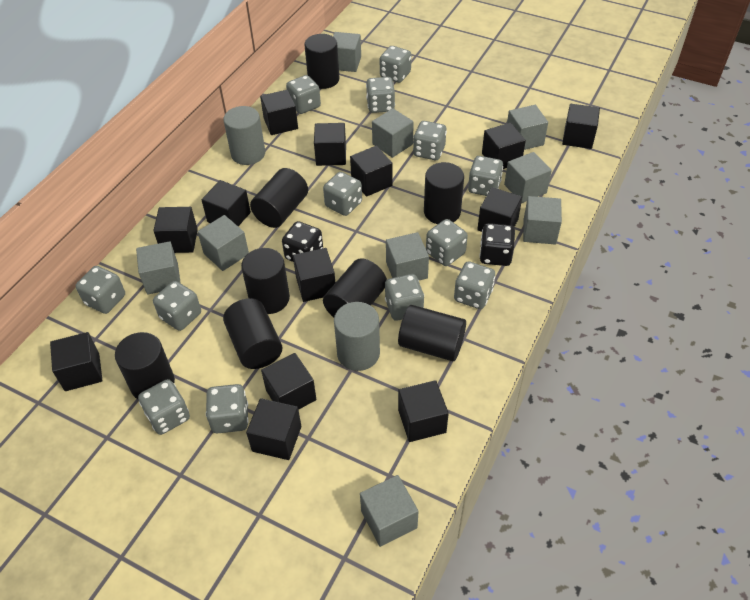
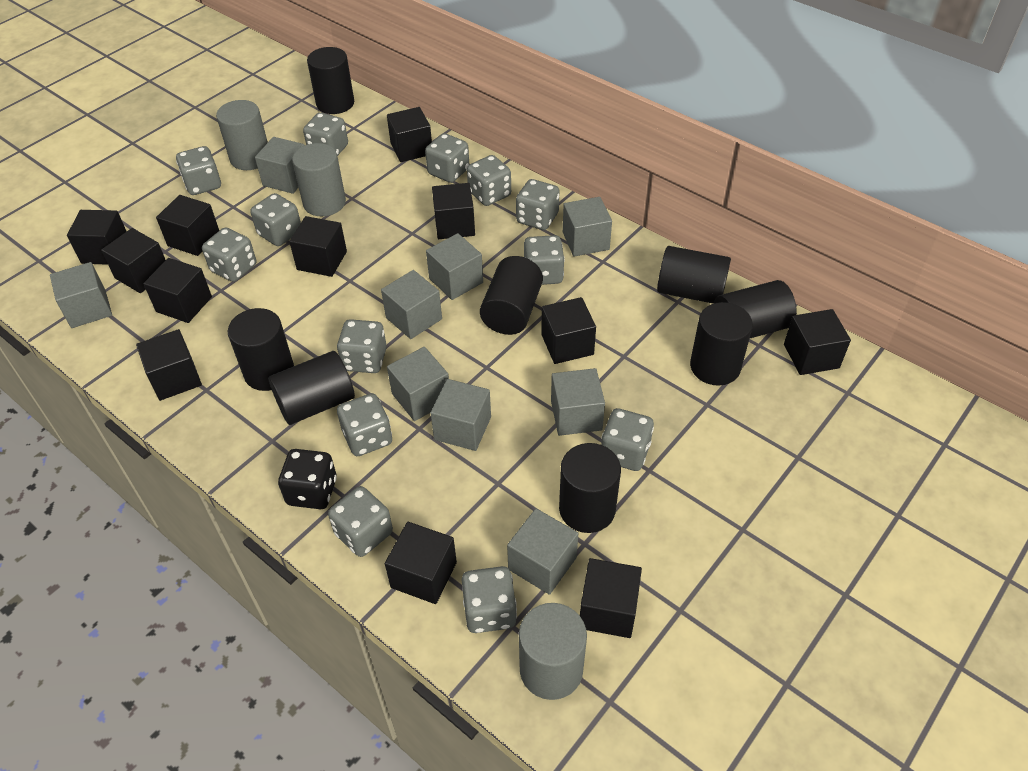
black cube: [50,332,102,391] [153,207,198,253] [201,180,251,226] [246,398,301,460] [260,90,298,135] [261,353,316,410] [293,248,335,302] [314,123,346,166] [350,146,392,197] [398,380,449,442] [477,187,522,232] [482,123,526,169] [562,104,600,149] = 13 -> [67,210,127,265] [101,228,165,293] [136,329,202,401] [143,258,212,323] [156,195,219,256] [289,216,347,277] [385,522,457,604] [387,107,432,162] [432,183,475,239] [541,297,596,364] [580,558,642,638] [784,309,851,375] = 12
black dice: [282,221,323,262] [479,223,515,266] = 2 -> [278,449,337,509] = 1
grey cylinder: [223,106,265,165] [334,302,380,371] = 2 -> [216,100,268,170] [292,143,346,216] [519,603,587,700] = 3

